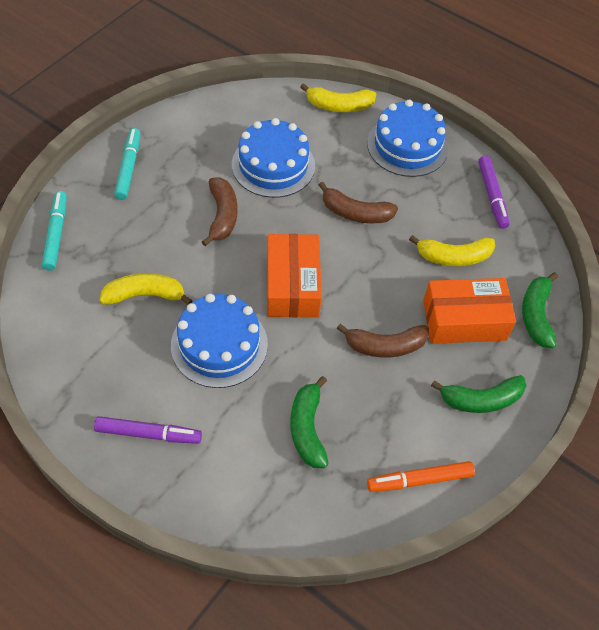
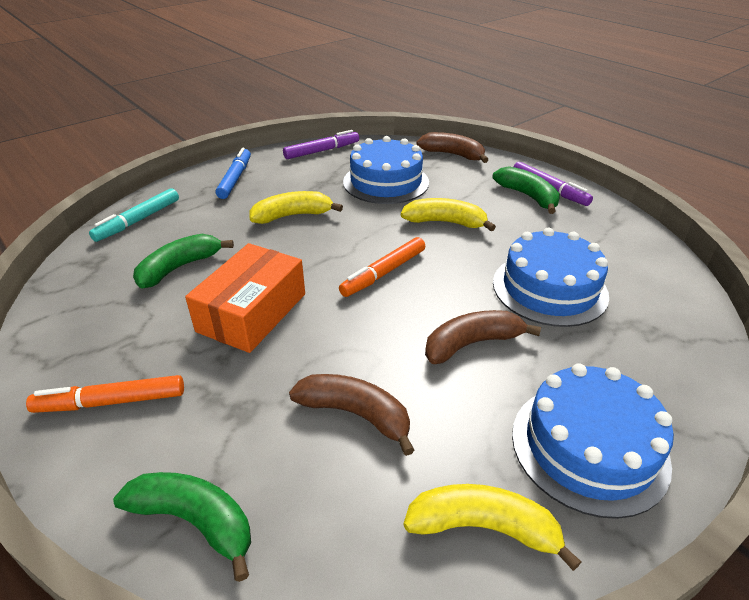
blue marker: none = 0 -> [216,148,251,199] = 1
orange box: [267,234,322,317] [423,278,516,344] = 2 -> [185,243,305,353] = 1
orange marker: [367,461,475,492] = 1 -> [26,375,184,413] [339,237,425,297] = 2
turquoise marker: [42,191,67,271] [114,128,140,200] = 2 -> [89,188,179,242] = 1

